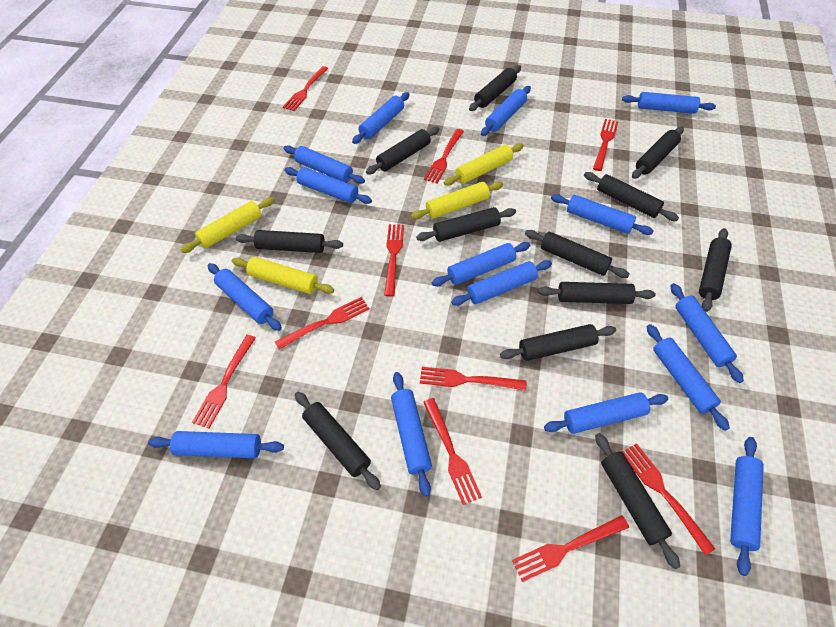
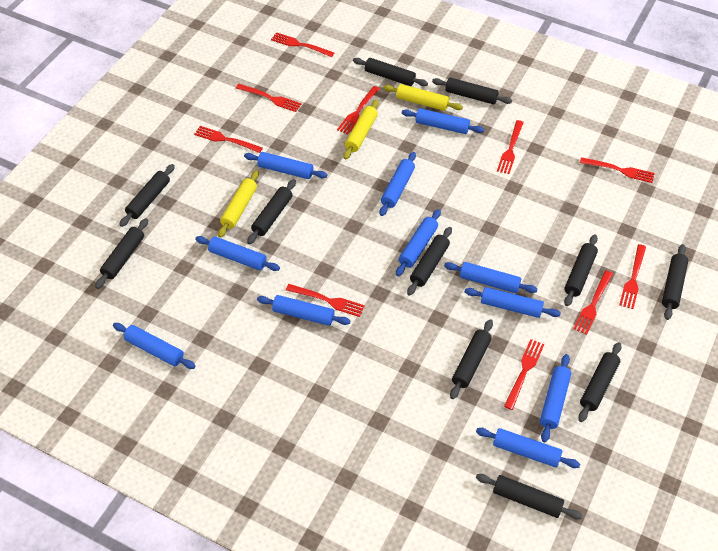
black rolling pin: [236,230,343,253] [295,392,381,490] [366,127,440,175] [416,207,516,242] [469,65,521,111] [500,324,616,361] [525,230,630,278] [538,282,656,304] [584,172,679,221] [595,433,680,569] [632,127,684,179] [699,228,732,312] = 12 -> [95,218,148,289] [119,164,175,227] [247,179,296,244] [353,58,428,86] [407,227,452,296] [432,77,512,105] [450,319,493,399] [476,474,582,519] [564,234,598,306] [578,342,622,422] [662,244,689,320] = 11
blue rolling pin: [148,431,284,458] [207,263,282,331] [284,145,365,184] [284,167,372,204] [352,92,410,144] [391,372,432,497] [432,242,530,286] [451,260,552,306] [481,86,531,136] [544,392,668,434] [551,194,653,235] [622,92,716,114] [647,324,730,431] [670,283,744,383] [730,437,764,576] = 15 -> [113,323,196,369] [195,236,280,271] [244,152,327,179] [257,295,350,326] [379,152,416,216] [396,209,441,276] [402,108,484,134] [444,262,537,293] [465,287,561,318] [476,428,580,468] [540,354,571,442] = 11
yellow rolling pin: [181,197,274,253] [232,257,334,294] [411,181,503,219] [444,143,524,186] = 4 -> [218,170,259,238] [343,100,379,159] [383,84,463,111] = 3

